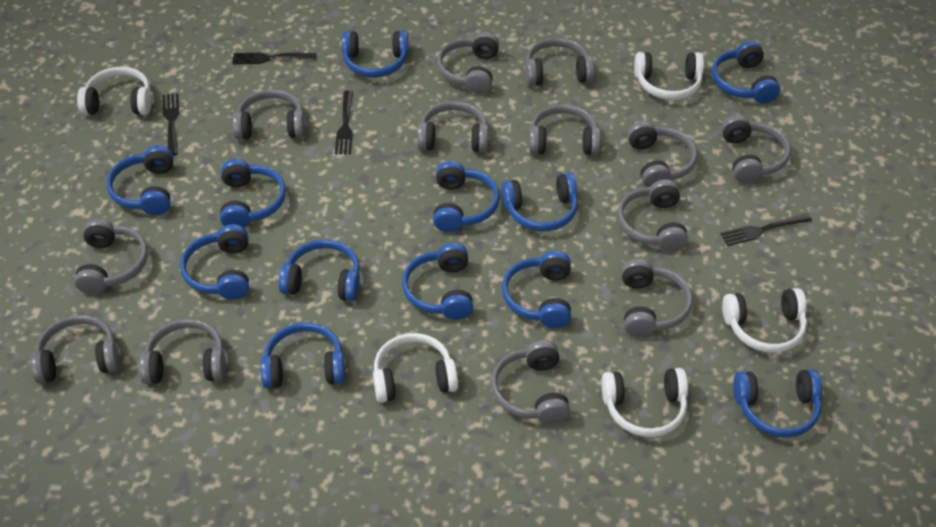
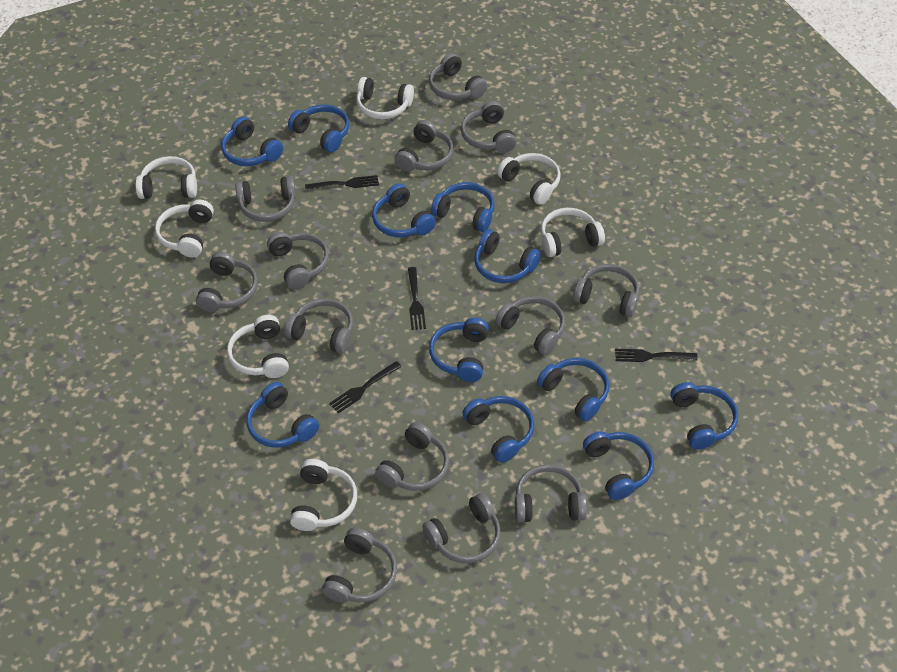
blue headphones: [106,145,174,215] [180,224,249,300] [220,159,286,228] [261,323,345,389] [279,240,360,301] [342,31,409,78] [402,243,473,320] [433,161,500,232] [501,173,578,231] [502,251,571,328] [712,41,780,103] [733,369,822,438] = 12 -> [221,117,283,166] [246,382,319,448] [288,105,349,153] [372,183,436,237] [429,318,489,382] [431,182,495,232] [462,396,534,463] [474,229,541,283] [537,358,609,422] [583,431,654,500] [670,382,738,450] = 11
white headphones: [77,66,151,115] [373,333,458,403] [601,368,688,437] [634,52,704,100] [722,288,807,353] = 5 -> [135,156,197,199] [155,200,214,257] [227,315,289,378] [290,459,357,531] [356,77,414,120] [497,153,561,205] [541,208,605,257] = 7

